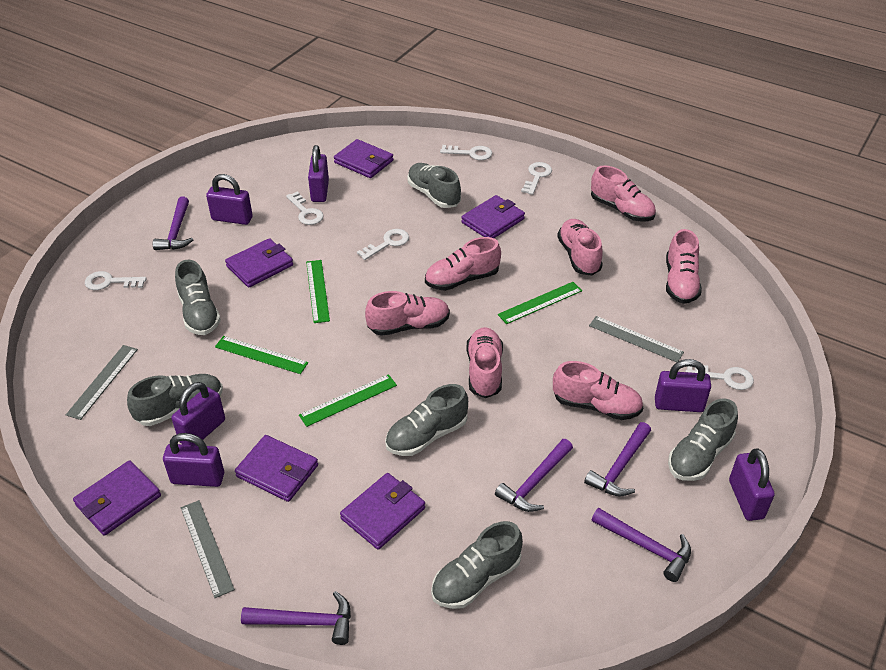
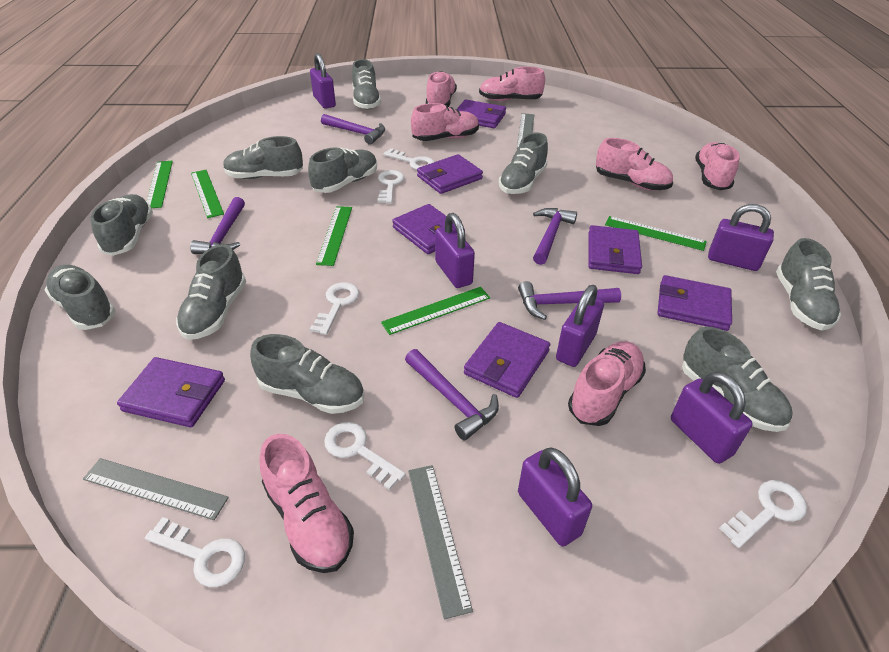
green ruler: [215,336,308,374] [299,374,397,427] [306,260,330,323] [498,282,582,324] = 4 -> [146,161,173,208] [191,170,224,218] [316,206,352,266] [381,287,490,335] [605,216,707,251] = 5
grey shoe: [127,374,223,426] [175,260,221,335] [385,384,468,456] [407,163,461,208] [431,521,523,609] [668,399,738,481] = 6 -> [45,265,116,330] [90,194,153,256] [176,244,246,340] [223,136,303,179] [250,334,364,414] [308,148,377,193] [352,59,381,110] [499,132,548,194] [682,327,793,432] [776,238,841,330] = 10
purple wallet: [73,460,161,536] [225,238,293,288] [235,435,318,502] [334,139,393,178] [340,473,425,550] [461,195,525,238] = 6 -> [117,357,225,427] [392,204,465,254] [417,154,483,194] [457,100,506,128] [464,322,550,398] [588,225,642,274] [657,275,732,331] = 7

